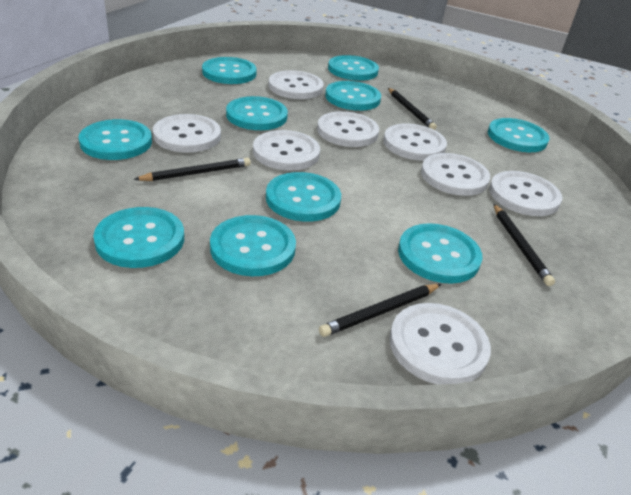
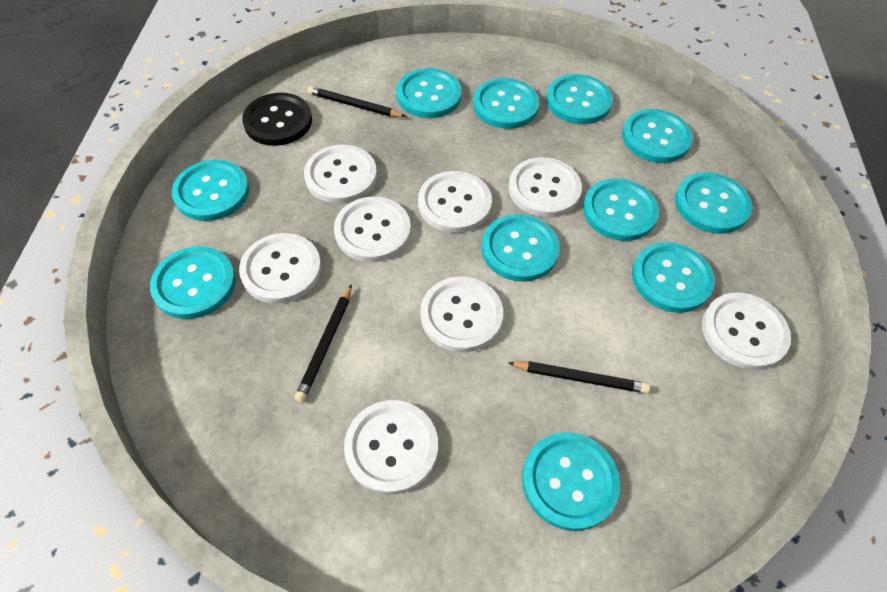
black button: none = 0 -> [242,93,312,146] = 1
black pencil: [134,158,251,181] [319,284,441,337] [388,88,437,130] [493,204,555,286] = 4 -> [295,284,352,403] [307,86,406,117] [508,361,650,393] = 3
turquoise button: [78,119,152,160] [93,207,184,268] [202,57,257,84] [210,215,296,276] [226,96,288,130] [266,172,341,222] [325,81,381,111] [328,55,379,81] [398,223,482,284] [488,118,550,152] = 10 -> [150,247,236,319] [172,160,249,221] [397,68,462,118] [473,78,539,129] [482,214,560,282] [522,432,620,531] [546,74,613,124] [583,178,659,241] [622,109,693,163] [632,242,715,313] [675,172,752,234] = 11

